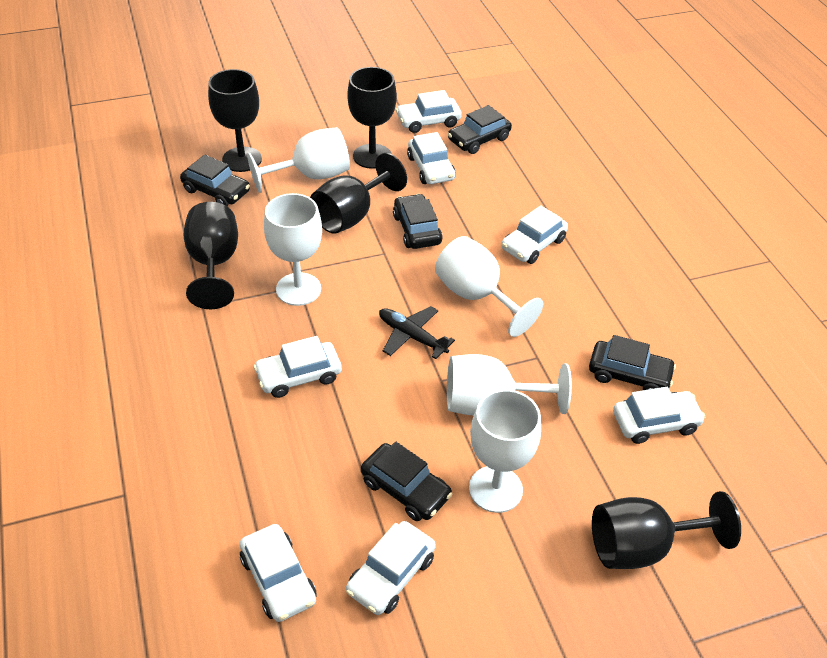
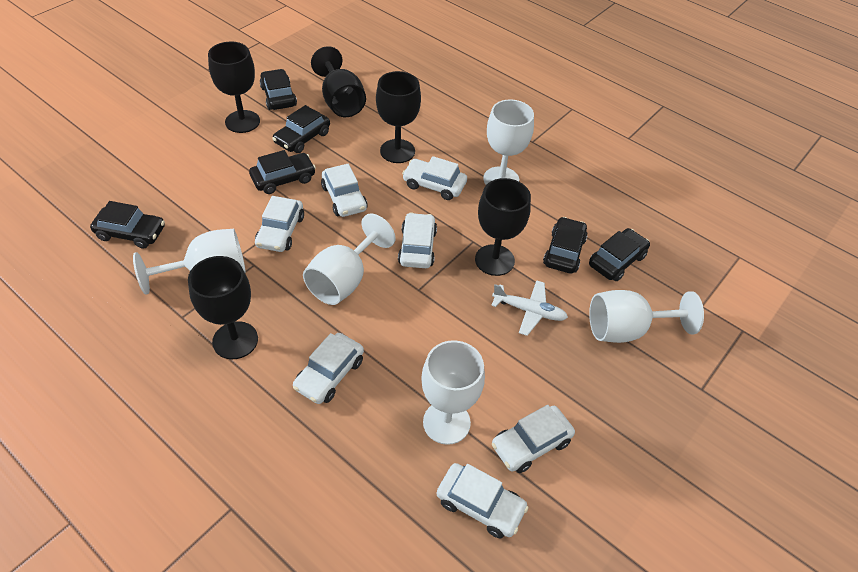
black car: [180,155,250,206] [361,442,452,521] [393,194,443,249] [448,105,512,154] [589,335,676,390] = 5 -> [90,201,165,249] [249,150,316,194] [260,69,297,110] [272,105,330,153] [543,217,588,274] [589,228,650,281] = 6
black plane: [379,306,455,359] = 1 -> none = 0
white plane: none = 0 -> [491,280,568,336] = 1

